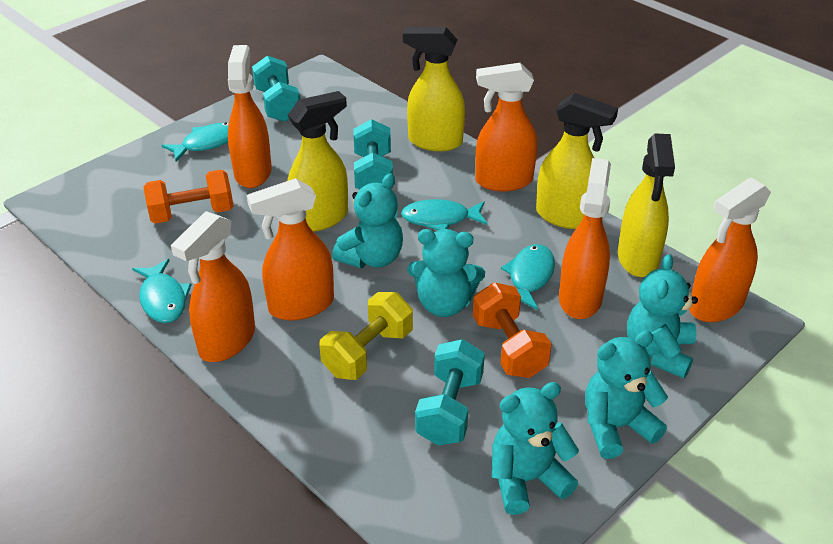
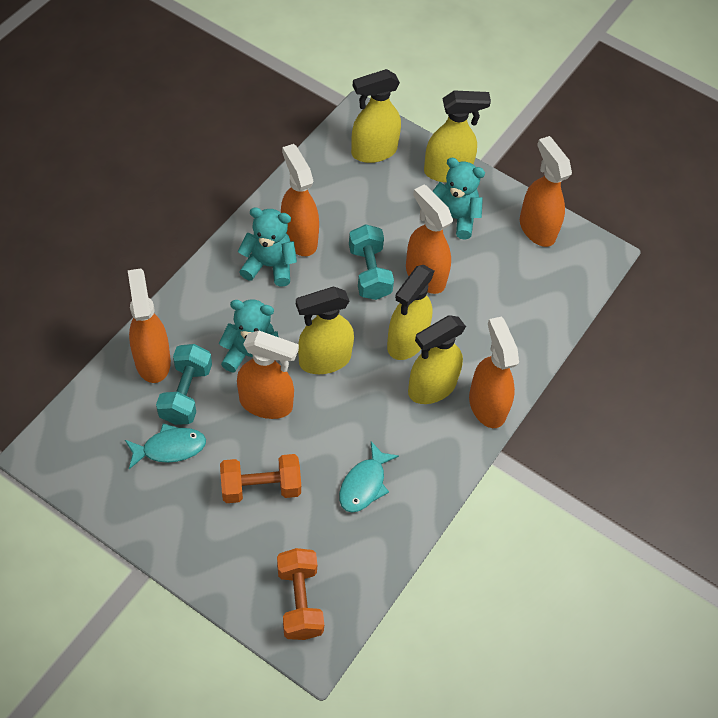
turquoise dumbbell: [252,55,300,122] [353,119,393,190] [415,339,485,445] = 3 -> [156,344,212,425] [349,224,394,300] = 2
turquoise fish: [132,259,192,323] [161,122,229,161] [401,199,488,230] [501,244,555,310] = 4 -> [125,424,206,469] [339,441,399,513] = 2
turquoise teddy bear: [332,174,403,268] [407,229,485,317] [492,382,579,515] [585,330,668,459] [627,254,698,378] = 5 -> [219,299,278,372] [238,207,297,287] [432,158,485,240] = 3
yellow dumbbell: [319,292,413,380] = 1 -> none = 0
yellow spray bottle: [287,91,348,232] [403,27,465,151] [536,93,618,229] [618,133,675,277] = 4 -> [296,287,354,374] [351,69,401,163] [387,265,434,360] [408,315,466,404] [424,90,491,183] = 5

